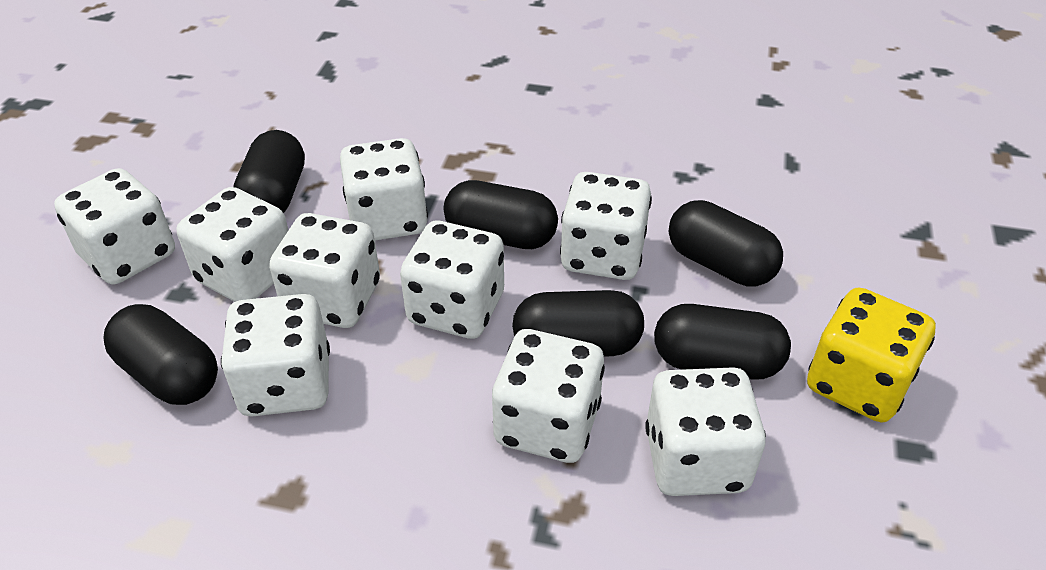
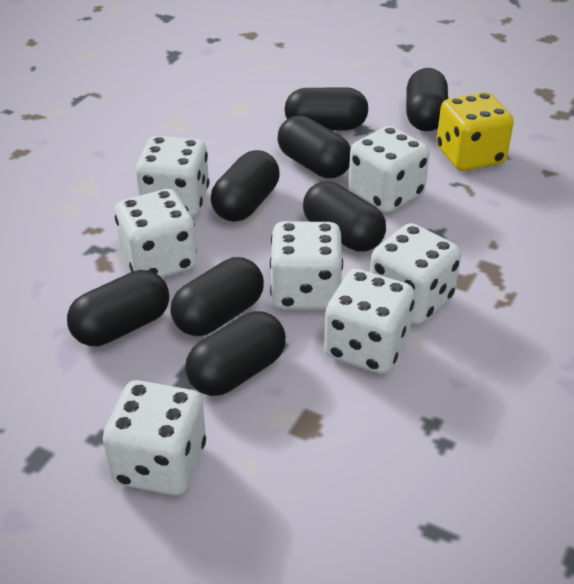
black capsule: [103,304,218,405] [233,130,305,213] [444,180,558,249] [512,290,644,357] [654,304,791,380] [669,200,783,286] = 6 -> [67,270,169,346] [170,257,264,336] [185,311,286,396] [211,150,280,222] [277,115,351,178] [284,87,368,131] [303,182,386,252] [406,68,448,131] = 8
white dice: [54,168,175,285] [177,187,288,302] [221,294,330,416] [269,213,380,328] [340,138,428,240] [400,221,504,339] [492,329,605,463] [560,172,652,280] [645,367,766,496] = 9 -> [103,380,206,496] [115,189,197,278] [136,136,209,217] [270,221,343,310] [324,269,415,374] [348,126,429,213] [370,223,461,325] = 7

